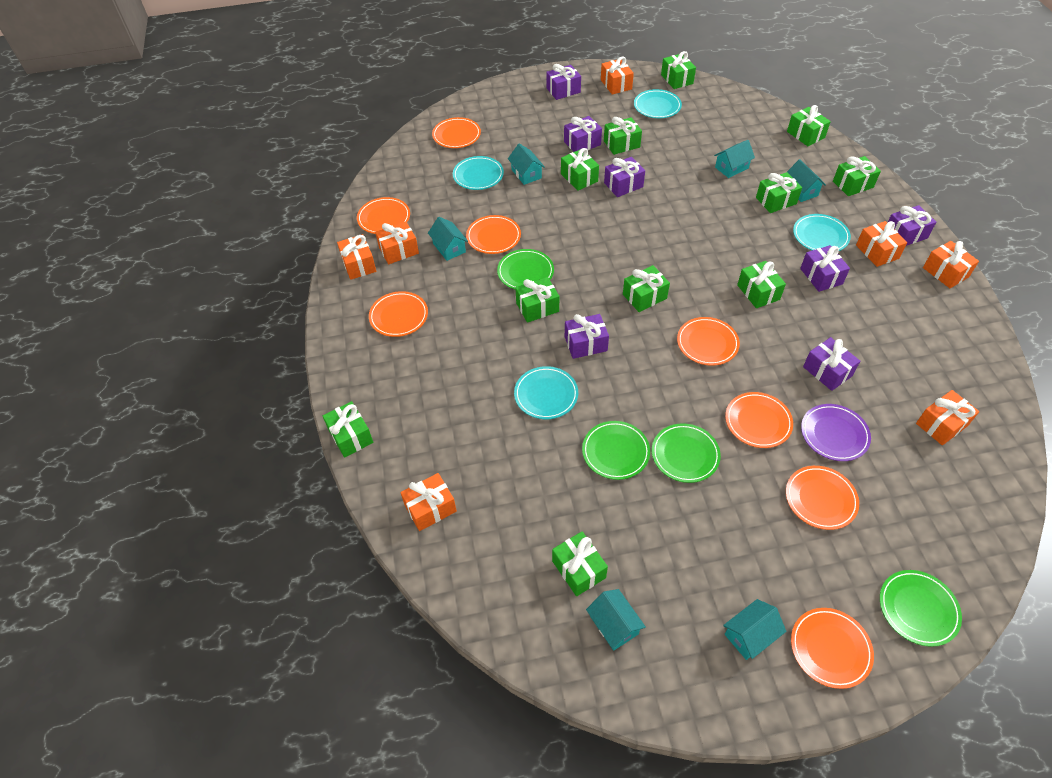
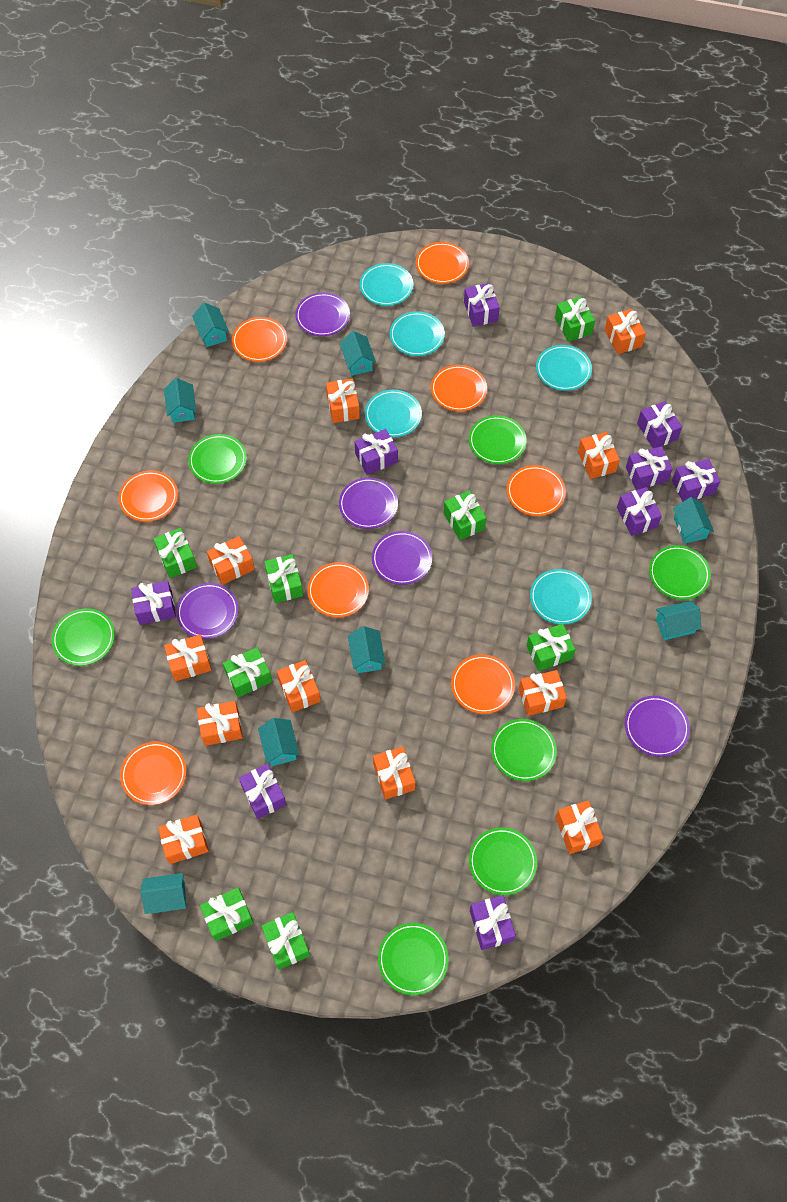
green gift: [323,401,373,458] [515,277,559,323] [552,531,608,596] [561,148,599,191] [604,117,642,155] [623,265,670,312] [661,51,696,89] [737,261,786,308] [756,172,802,213] [787,105,831,146] [833,156,881,196] = 11 -> [153,528,197,578] [200,888,254,941] [223,647,272,698] [262,912,310,970] [264,554,303,603] [444,490,486,540] [526,623,575,671] [555,297,595,342] = 8
green plate: [497,249,554,290] [582,421,650,480] [652,423,721,483] [880,570,962,647] = 4 -> [52,608,115,666] [188,434,247,484] [378,923,449,995] [469,415,527,464] [469,828,537,895] [491,719,557,781] [649,545,711,600] = 7
orange gift: [337,234,376,280] [375,221,419,264] [400,473,457,531] [601,57,634,95] [856,221,907,267] [916,390,980,445] [923,241,979,288] = 7 -> [158,814,209,864] [164,634,212,681] [197,701,243,746] [207,536,255,585] [277,660,321,713] [326,378,360,423] [373,747,415,799] [519,670,567,716] [555,800,603,854] [578,432,620,479] [604,309,646,354] = 11
purple gift: [546,64,581,100] [564,116,602,152] [565,314,609,359] [604,157,645,197] [800,245,850,292] [803,337,860,391] [887,205,936,246] = 7 -> [131,581,176,625] [239,764,286,819] [355,429,398,475] [464,283,500,327] [470,895,516,950] [617,487,662,536] [626,446,673,490] [637,401,682,448] [672,459,720,502] = 9
purple plate: [801,404,871,461] = 1 -> [176,583,239,639] [295,292,350,336] [339,477,398,529] [372,531,432,585] [625,696,690,757] = 5
turquoise house: [428,217,468,261] [508,143,545,185] [586,589,646,651] [714,140,755,178] [723,599,786,660] [787,159,826,202] = 6 -> [141,873,186,914] [164,378,196,423] [192,303,229,347] [258,718,300,766] [340,331,376,376] [348,626,385,673] [656,601,702,640] [673,497,714,543] = 8
turquoise plate: [453,156,504,190] [514,366,578,419] [634,89,682,118] [793,214,851,251] = 4 -> [360,263,413,306] [365,390,422,437] [390,311,445,356] [530,569,592,625] [536,345,592,391] = 5

